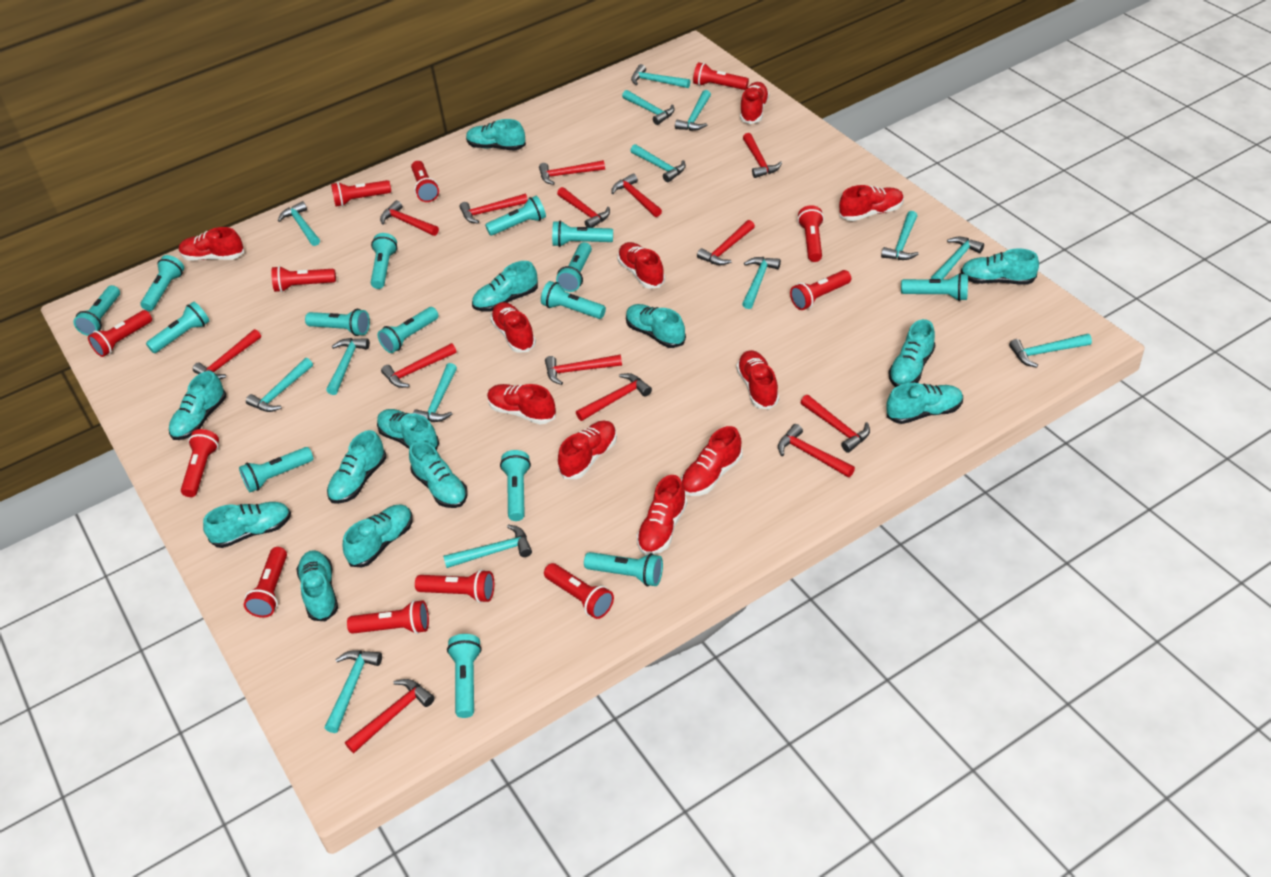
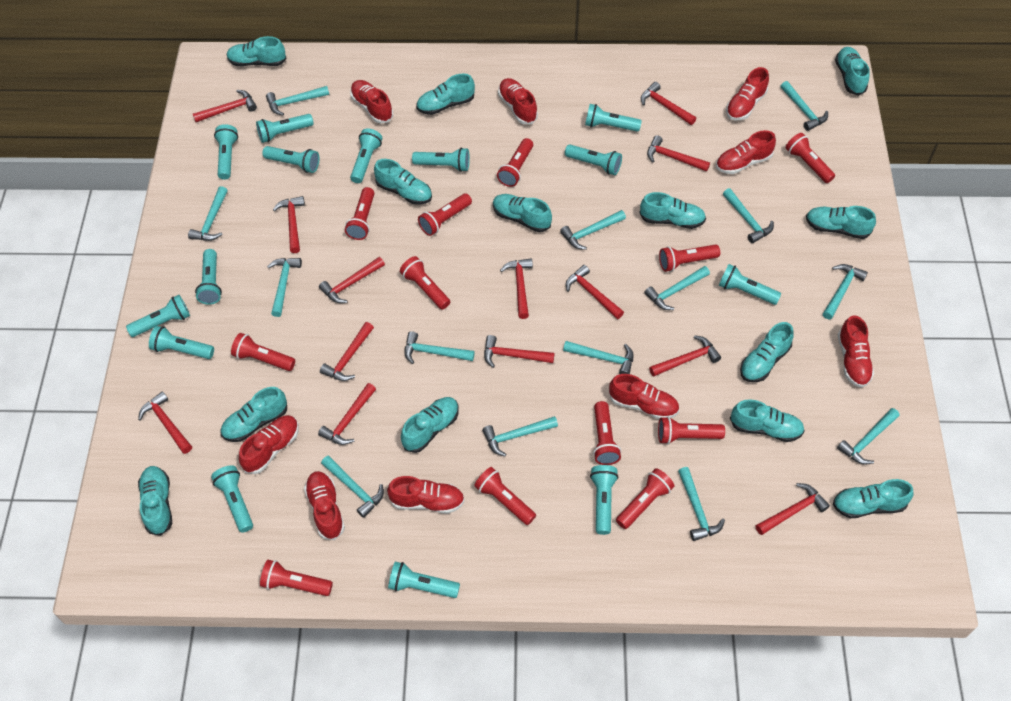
red hammer: [193,329,261,379] [345,679,435,753] [380,200,439,236] [381,343,457,388] [460,194,528,223] [539,160,605,185] [545,354,622,385] [557,187,610,228] [576,373,652,421] [611,173,662,217] [697,220,755,265] [743,133,782,178] [778,424,855,477] [800,395,870,453] = 14 -> [138,391,192,454] [193,90,257,122] [273,196,305,253] [318,383,376,445] [319,257,385,303] [320,322,374,381] [484,335,555,368] [500,258,533,319] [566,265,624,319] [641,82,697,125] [647,135,710,172] [649,335,721,377] [755,483,830,535] = 13
red shoe: [179,227,244,261] [487,384,556,425] [490,302,536,353] [558,421,617,479] [618,242,665,289] [636,475,687,555] [681,426,743,496] [736,350,779,409] [740,82,769,124] [839,185,904,221] = 10 -> [239,415,299,474] [304,471,345,540] [350,80,393,123] [387,476,465,514] [498,78,538,124] [609,374,679,419] [716,130,776,174] [726,67,769,120] [838,315,874,388] = 9
turquoise flashlight: [73,285,120,336] [141,255,184,311] [146,302,209,353] [239,447,313,492] [305,309,370,336] [371,233,397,289] [377,307,439,353] [447,634,482,718] [485,196,546,236] [500,450,531,521] [541,281,606,319] [552,221,613,247] [556,242,592,292] [584,552,663,586] [901,273,968,301] = 15 -> [126,295,190,337] [149,326,214,359] [195,249,222,305] [211,465,253,533] [214,124,238,180] [256,114,314,143] [262,146,319,173] [350,129,382,183] [388,562,460,598] [412,147,470,172] [565,144,622,175] [585,104,642,132] [590,465,618,535] [719,264,781,305] = 14

